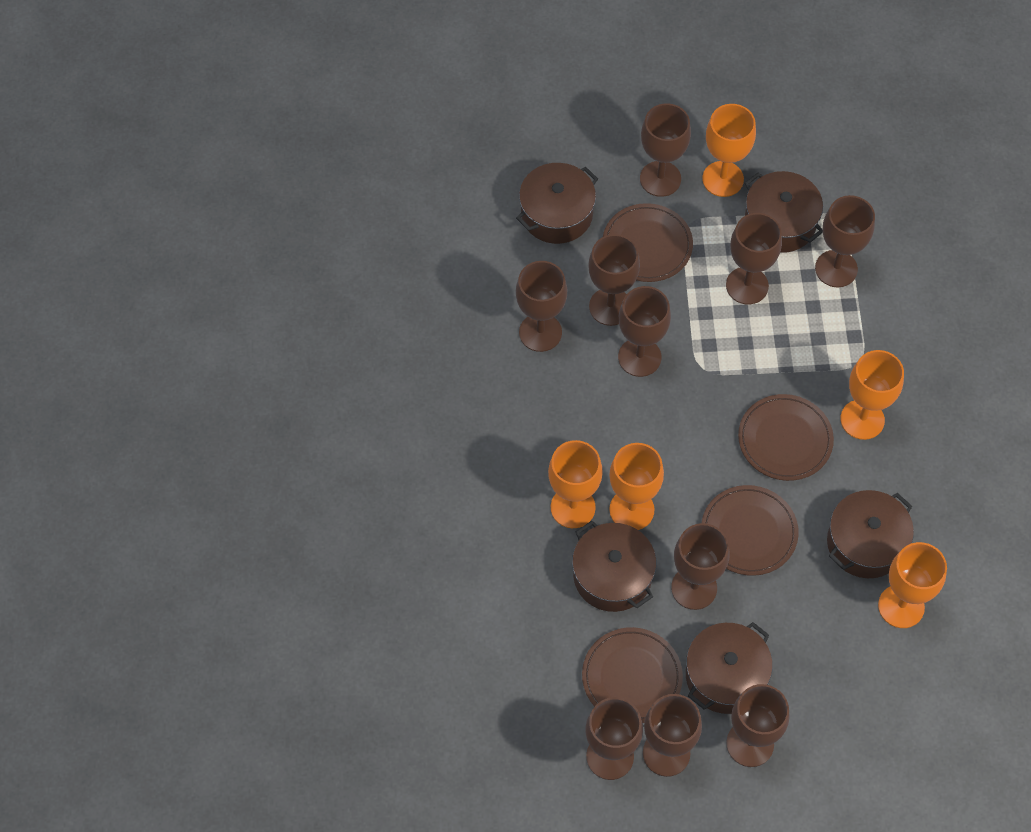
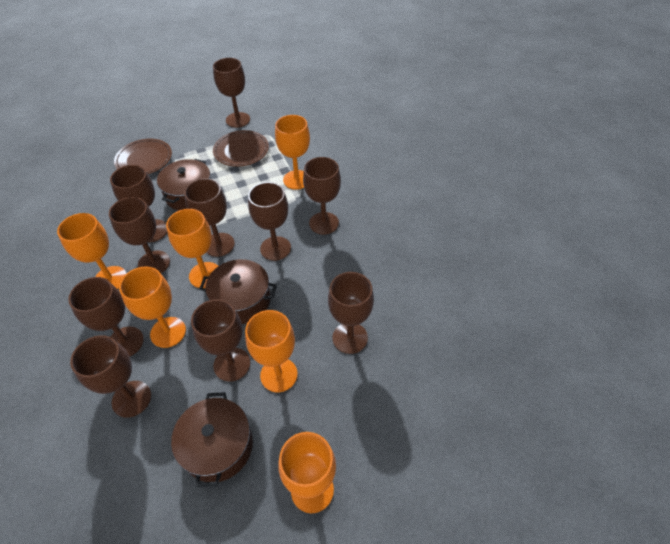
brown plate: [582,627,683,723] [603,203,693,282] [702,485,799,576] [738,394,834,481] = 4 -> [114,139,172,174] [213,130,269,167] = 2
brown pot: [516,163,598,244] [572,521,656,612] [686,622,773,714] [745,171,823,253] [827,490,914,578] = 5 -> [157,159,211,211] [171,392,253,487] [199,259,277,324] = 3
orange goblet: [548,440,603,528] [609,443,664,530] [702,104,756,197] [841,350,904,440] [878,542,947,628] = 5 -> [57,213,127,289] [119,266,186,348] [166,209,218,288] [245,310,298,392] [275,115,310,190] [278,432,336,513] = 6

